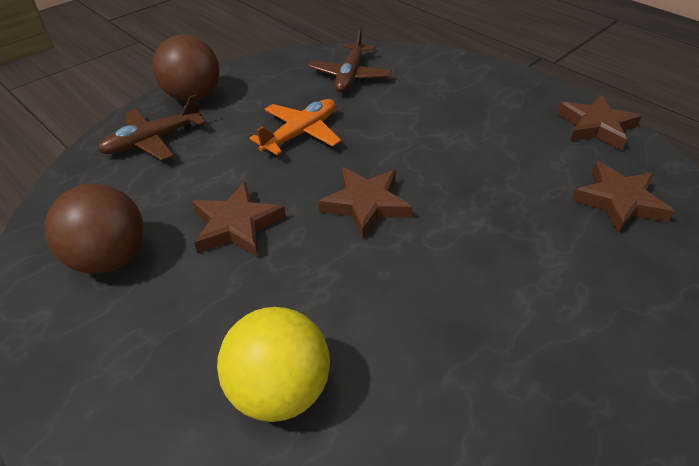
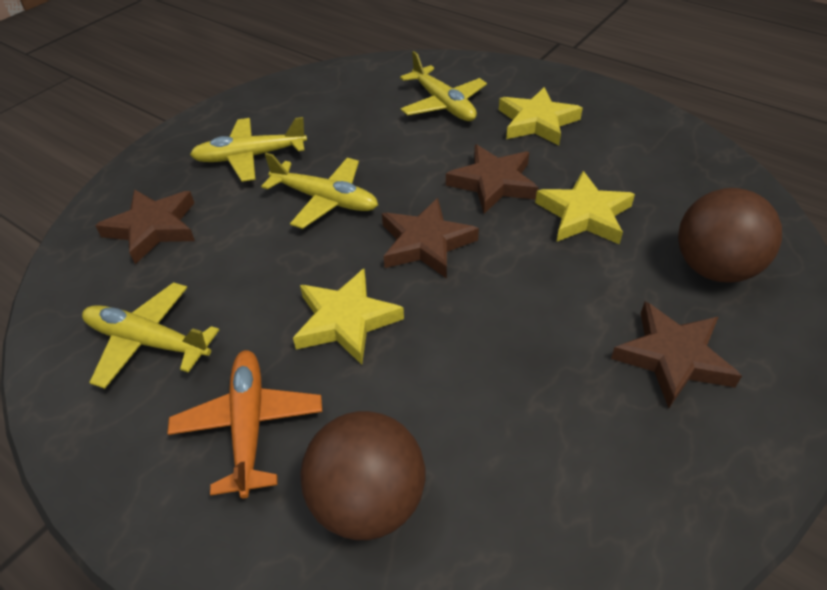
brown plane: [98,94,205,161] [308,27,392,93] = 2 -> none = 0
yellow ball: [217,307,330,422] = 1 -> none = 0
yellow plane: none = 0 -> [82,282,219,389] [190,117,307,182] [261,153,378,229] [400,51,487,121] = 4
yellow star: none = 0 -> [293,269,404,365] [499,87,583,146] [535,171,635,245] = 3

